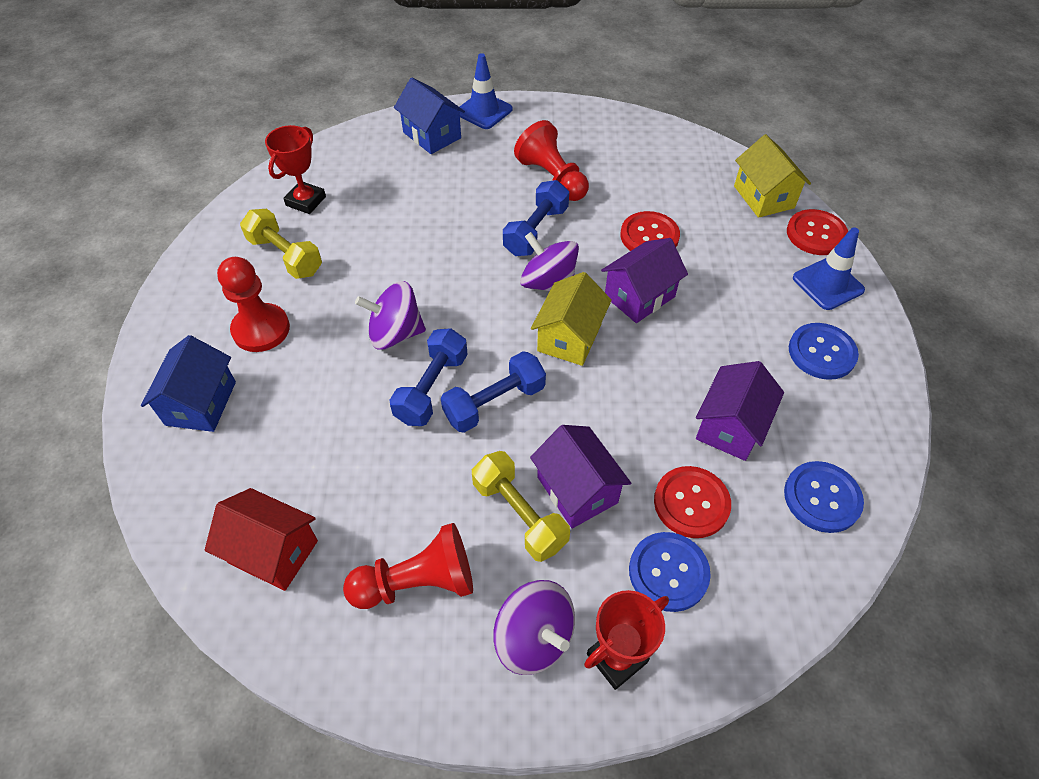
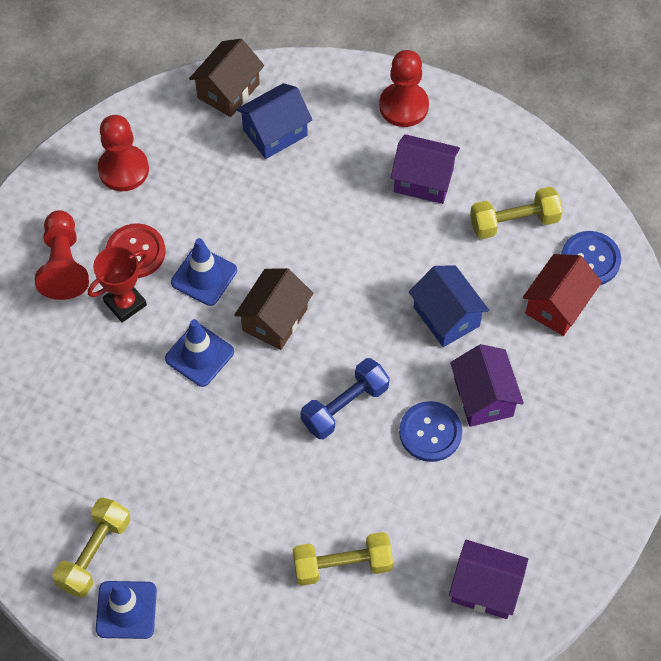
blue button: [629,532,711,612] [784,461,864,533] [789,323,859,380] = 3 -> [399,401,462,462] [561,231,621,285] = 2
blue dumbbell: [390,328,468,426] [441,351,546,433] [503,180,569,256] = 3 -> [300,358,390,439] = 1
blue traffic cone: [459,53,513,129] [793,227,865,310] = 2 -> [96,581,157,639] [165,319,234,387] [171,238,237,306] = 3
brown house: none = 0 -> [189,39,264,117] [234,268,313,350] = 2
purple spinning top: [355,281,426,349] [493,580,575,675] [520,232,579,291] = 3 -> none = 0
red button: [621,211,680,251] [654,466,731,538] [787,209,848,255] = 3 -> [106,223,165,278] = 1
red trophy: [265,125,326,214] [584,590,669,690] = 2 -> [88,246,148,323] = 1
yellow dumbbell: [240,209,322,279] [472,451,570,562] = 2 -> [52,497,130,598] [293,532,393,586] [470,187,563,239] = 3
yellow house: [531,272,612,366] [734,134,811,218] = 2 -> none = 0

